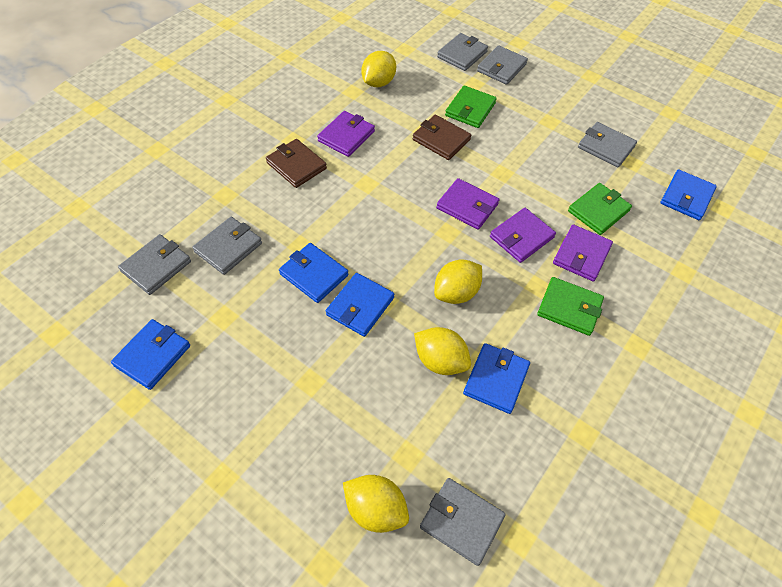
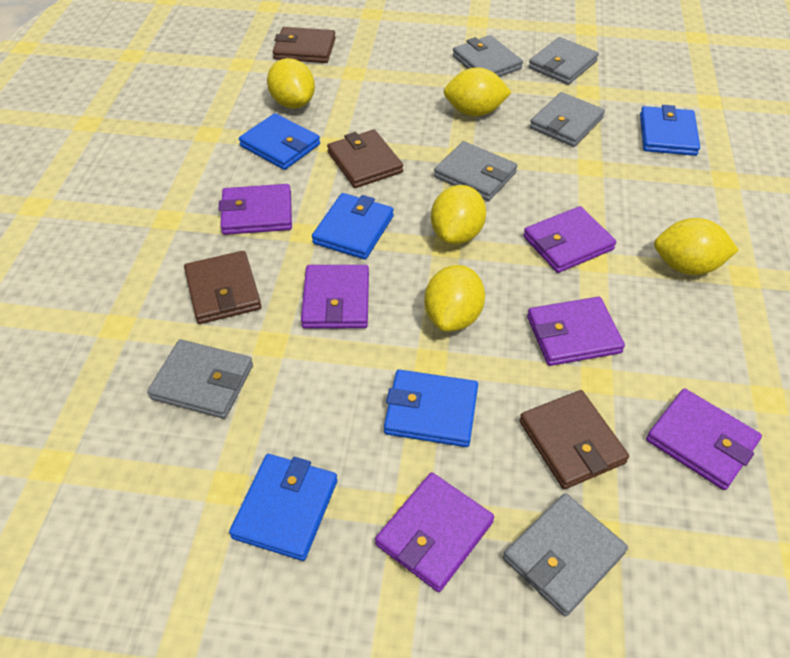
brown wallet: [266,139,327,188] [412,115,471,160] = 2 -> [184,251,261,324] [273,27,336,63] [327,130,403,188] [519,390,629,489] = 4
green wallet: [445,86,497,128] [537,277,604,336] [568,183,632,235] = 3 -> none = 0
purple wallet: [317,111,375,157] [436,178,499,230] [490,208,556,263] [553,224,613,282] = 4 -> [219,184,292,235] [301,265,369,329] [375,473,494,592] [523,206,616,273] [527,297,625,366] [646,388,762,490] = 6
yellow lemon: [343,475,409,533] [361,51,396,87] [414,327,471,375] [434,259,482,304] = 4 -> [267,58,315,109] [424,265,485,332] [431,185,486,245] [444,67,512,117] [654,218,738,275] = 5

